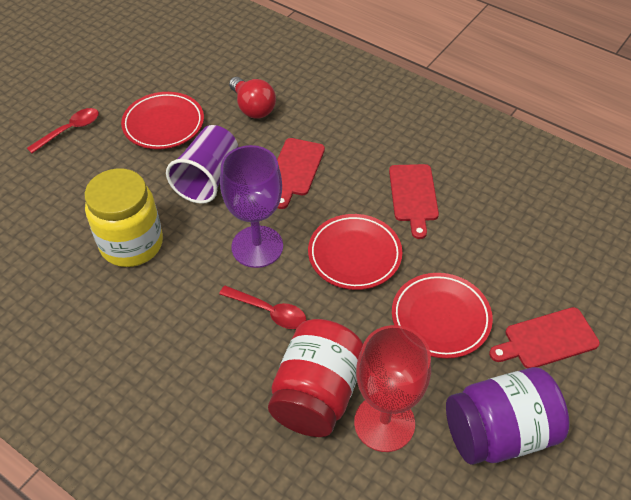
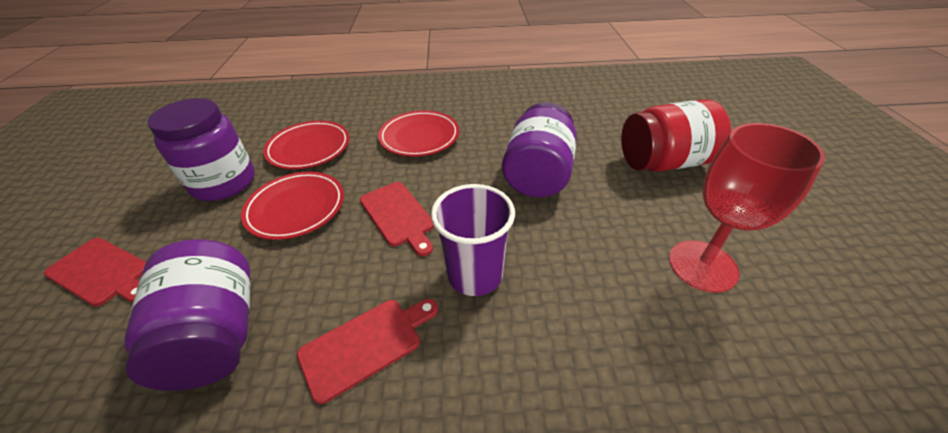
purple goblet: [220,145,283,268] = 1 -> none = 0
purple jar: [446,367,569,465] = 1 -> [124,239,250,391] [147,98,255,201] [502,102,577,197] = 3
red light bulb: [229,77,276,119] = 1 -> none = 0
red spoon: [27,108,99,153] [219,285,306,329] = 2 -> none = 0
yellow jar: [85,168,163,267] = 1 -> none = 0

